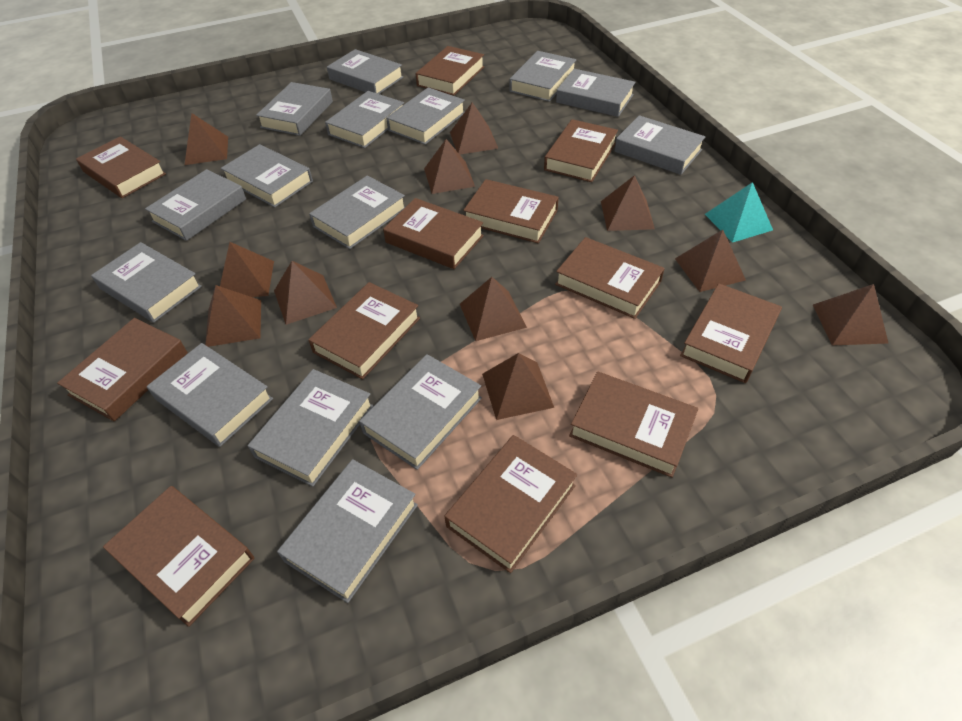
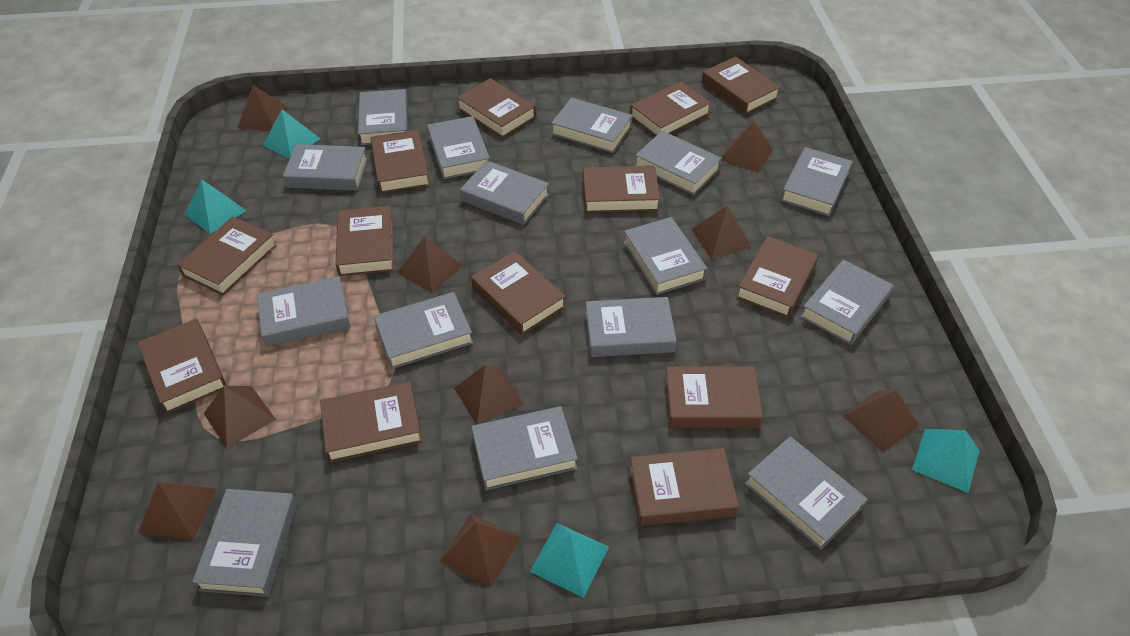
brown book: [57,318,188,421] [76,136,166,198] [103,486,254,627] [308,282,420,379] [383,198,484,269] [416,46,484,96] [444,435,577,573] [463,179,559,243] [544,119,618,182] [555,237,665,319] [569,372,698,478] [680,283,782,383] = 12 -> [138,319,227,414] [177,216,277,295] [320,382,422,463] [335,206,394,276] [370,130,430,193] [457,78,536,138] [471,251,566,335] [583,166,660,213] [629,448,739,526] [630,81,711,136] [665,366,763,428] [701,56,781,115] [736,236,819,318] = 13
brown pyramid: [185,113,228,165] [205,285,261,347] [220,242,274,297] [274,261,337,325] [424,139,475,194] [450,102,498,155] [460,277,527,341] [482,353,554,420] [601,175,655,231] [675,230,746,292] [813,284,888,345] = 11 -> [138,481,217,540] [203,386,276,448] [238,85,289,131] [398,236,463,293] [440,513,521,587] [454,365,524,425] [691,205,752,259] [721,121,773,173] [843,390,919,453] = 9
turquoise pyramid: [705,182,773,243] = 1 -> [184,180,246,234] [263,109,320,159] [530,523,609,598] [912,429,980,493] = 4

